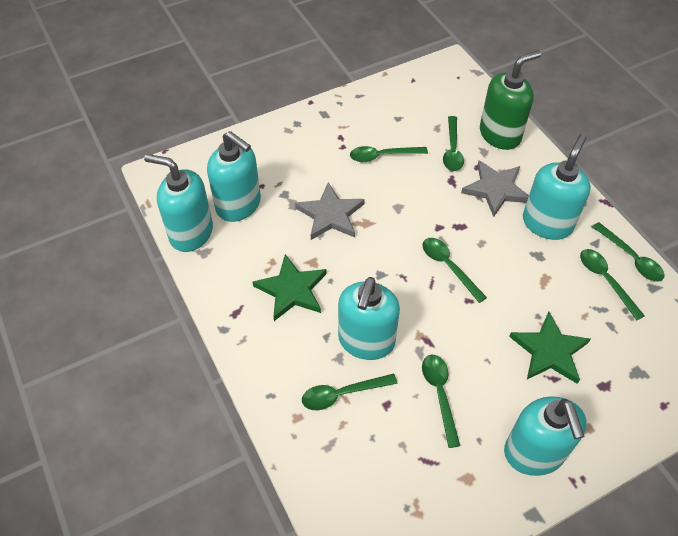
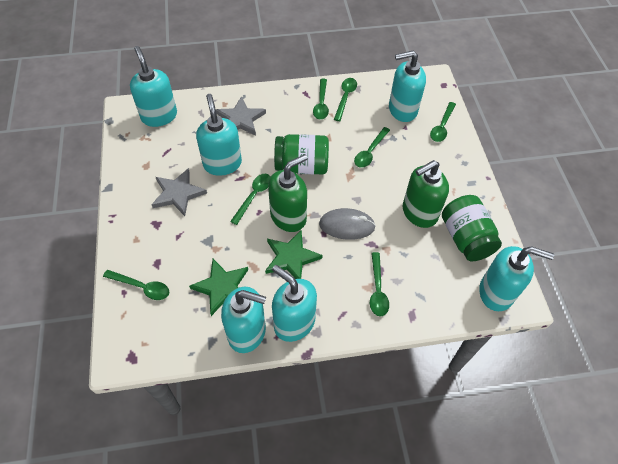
green jar: none = 0 -> [274,134,329,174] [442,195,502,261] = 2
green soap dispenser: [480,50,541,150] = 1 -> [268,154,308,232] [403,160,449,228] = 2
grey mouse: none = 0 -> [319,208,376,240] = 1
turquoise soap dispenser: [144,154,213,252] [207,131,261,222] [338,277,400,360] [504,396,587,476] [523,134,591,240] = 5 -> [130,46,177,127] [196,94,242,176] [221,287,266,353] [272,265,317,342] [389,51,426,122] [479,246,554,311] = 6

